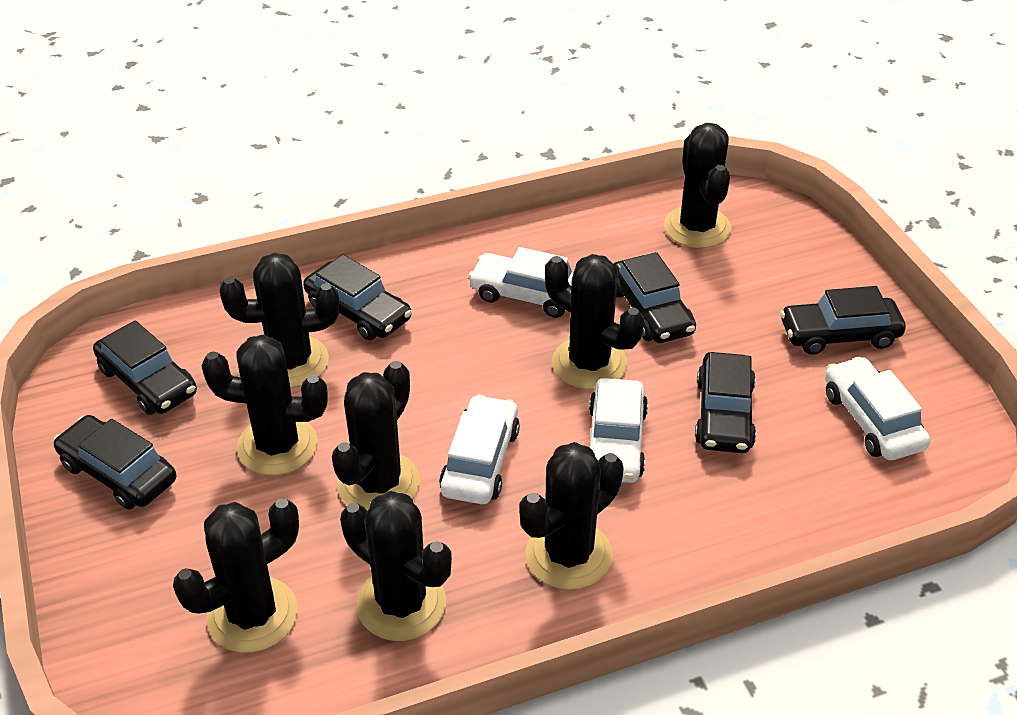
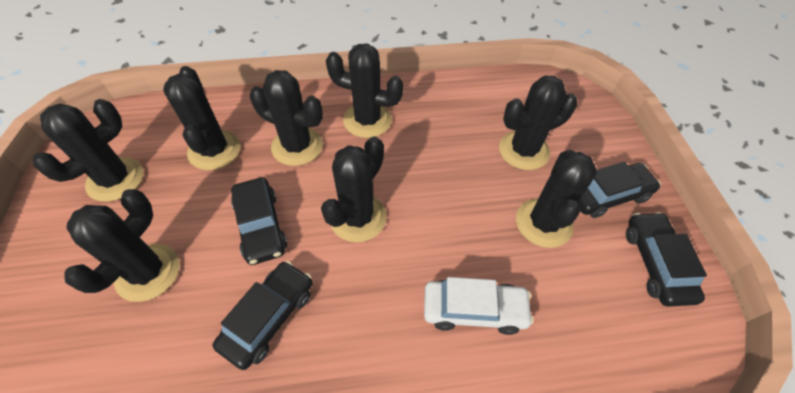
black car: [53,415,176,510] [93,320,197,415] [303,255,412,340] [614,252,696,343] [695,352,756,453] [780,286,906,355] = 6 -> [213,261,313,370] [231,177,288,265] [577,162,661,218] [626,212,707,307] = 4
white car: [439,394,520,504] [468,247,574,318] [589,378,648,483] [825,356,930,460] = 4 -> [424,277,534,335] = 1

